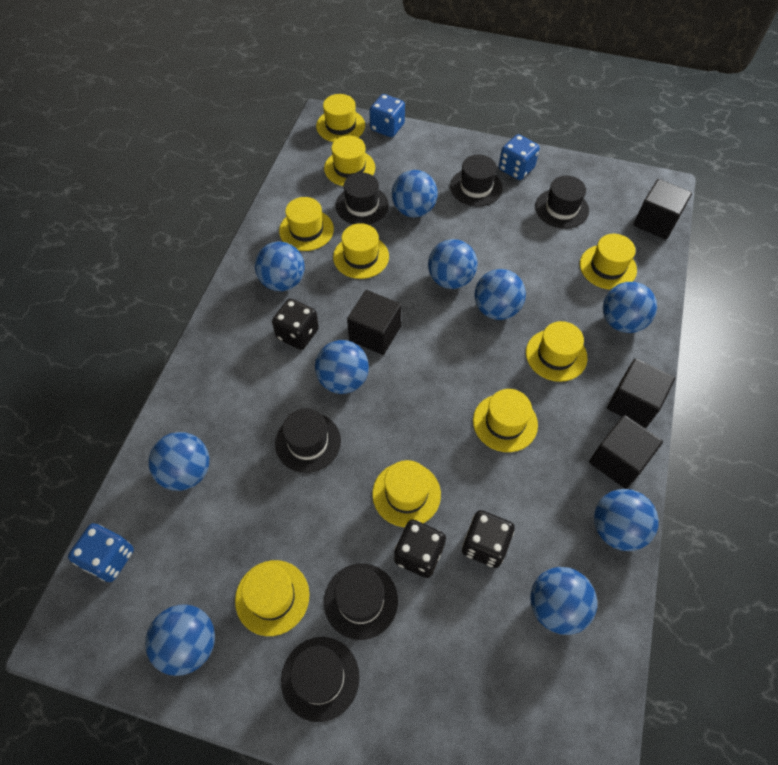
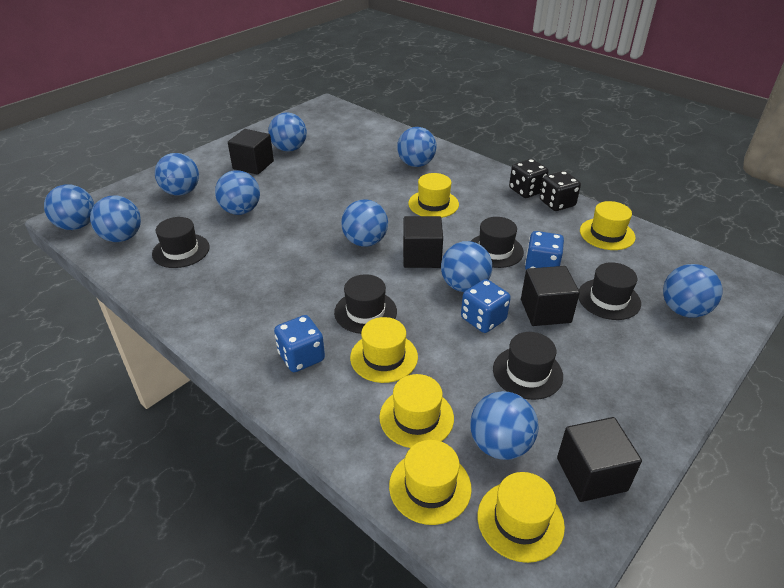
black dice: [272,299,319,350] [394,520,446,578] [462,510,515,568] = 3 -> [509,159,548,198] [540,171,581,211] = 2
black hat: [275,408,341,473] [281,637,360,722] [324,564,398,640] [336,173,389,225] [450,155,503,207] [535,176,589,229] = 6 -> [152,217,210,268] [334,274,397,334] [471,217,524,268] [493,332,563,400] [578,262,641,320] = 5
yellow hat: [235,560,309,636] [279,197,334,251] [316,94,365,142] [324,136,375,186] [333,223,389,279] [372,460,441,527] [473,389,538,452] [526,321,587,382] [580,234,637,290] = 9 -> [350,317,418,383] [379,374,454,448] [389,440,472,525] [408,173,459,218] [478,472,565,563] [580,201,636,250] = 6

